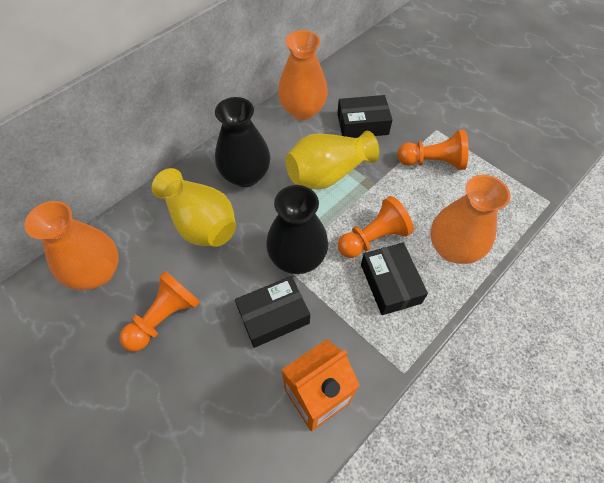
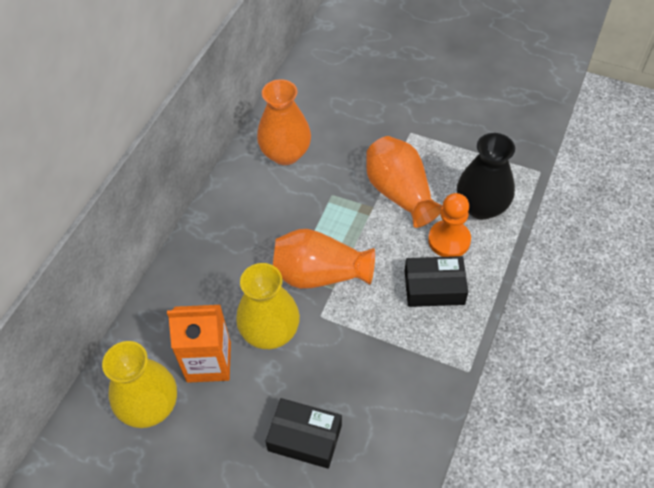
black box: [235,276,310,348] [337,95,393,138] [361,243,428,315] = 3 -> [265,398,342,469] [405,256,468,307] = 2
black vase: [215,97,270,187] [266,185,328,274] = 2 -> [457,133,515,220] = 1
orange pawn: [119,271,200,352] [338,196,414,258] [397,130,469,170] = 3 -> [428,193,471,257] = 1

